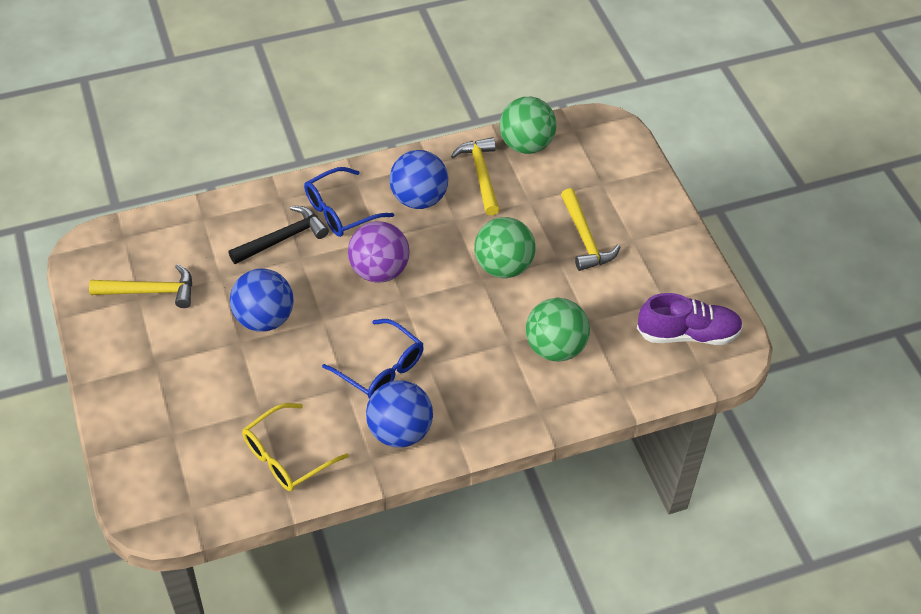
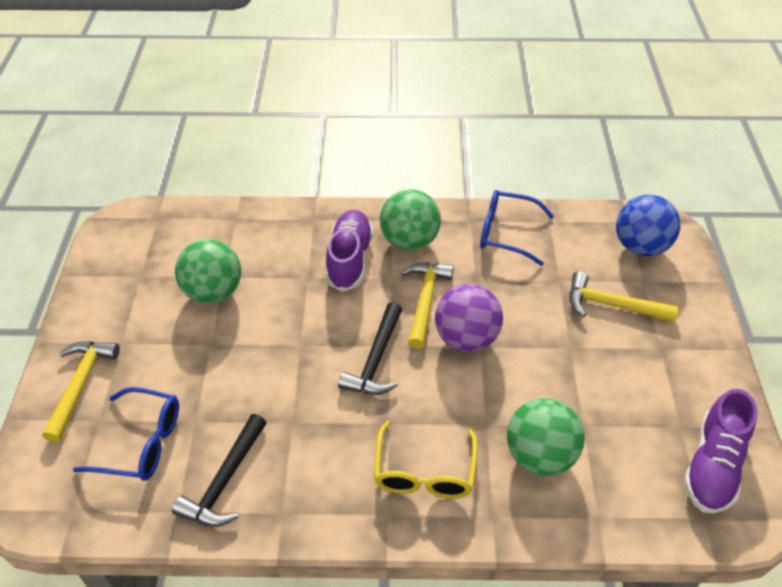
black hammer: [228,206,329,264] = 1 -> [172,414,267,527] [338,302,402,395] = 2
blue ball: [230,269,294,332] [366,380,433,448] [389,150,448,209] = 3 -> [616,195,681,256] = 1
purple shoe: [637,293,743,345] = 1 -> [326,210,373,292] [684,389,757,513] = 2

